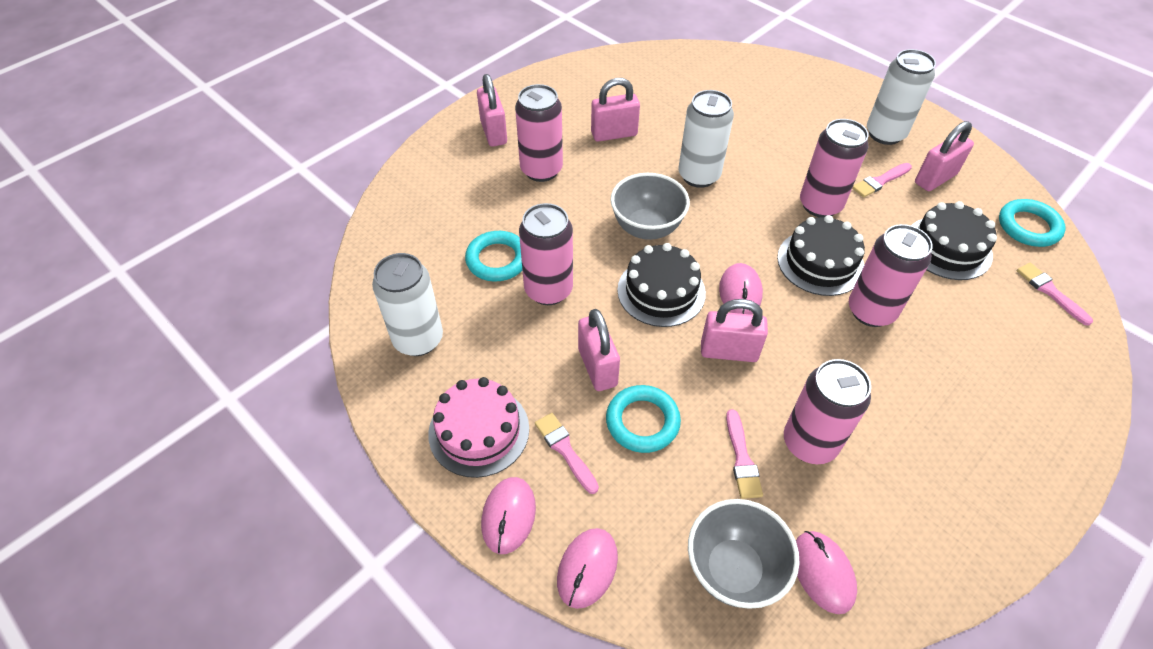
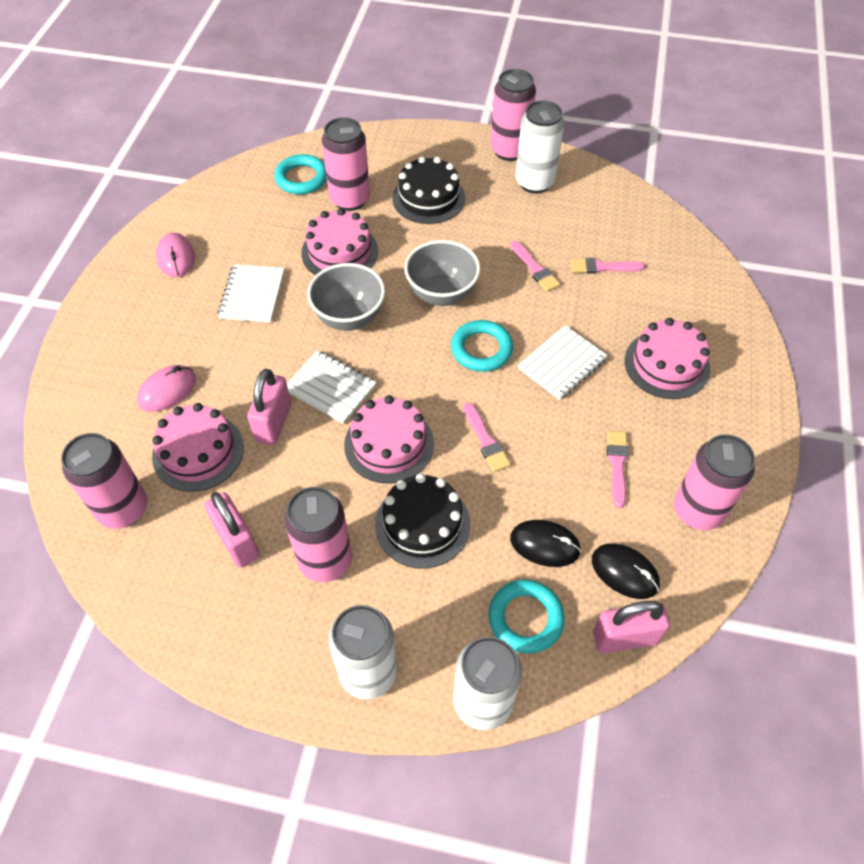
black cake: [617,243,706,327] [777,215,865,296] [911,201,997,280] = 3 -> [375,474,470,569] [392,156,465,224] = 2
black mouse: none = 0 -> [510,520,581,567] [592,543,660,599] = 2
pink cake: [428,377,529,478] = 1 -> [152,403,244,492] [301,208,378,275] [344,395,434,484] [625,318,710,399] = 4
pink mouse: [481,477,536,554] [557,528,618,609] [719,263,763,315] [796,531,857,614] = 4 -> [137,365,196,412] [156,233,195,277] = 2
pink padlock: [477,74,507,147] [578,309,620,391] [591,78,640,142] [701,299,768,362] [915,121,974,191] = 5 -> [204,492,260,568] [247,369,291,445] [593,601,670,653] = 3
white notebook: none = 0 -> [217,264,284,323] [287,350,377,424] [518,325,608,400] = 3

